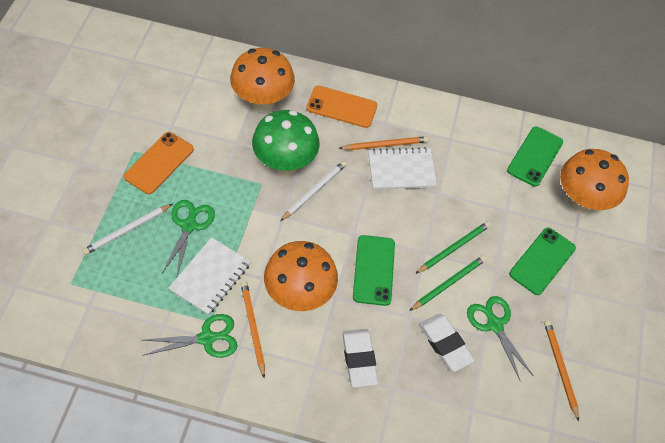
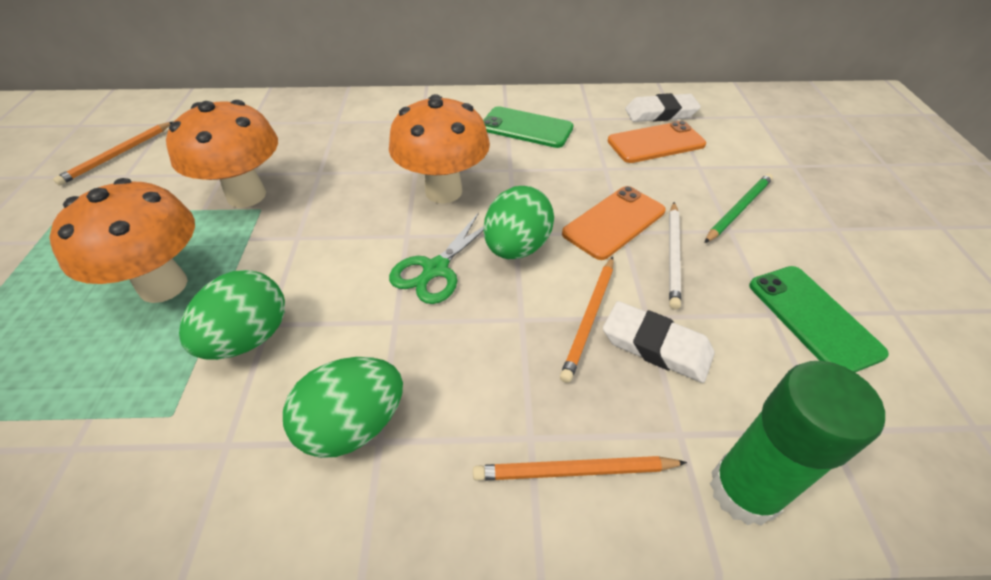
green egg: none = 0 -> [179,270,285,360] [283,357,403,458] [484,186,554,259] = 3
green glue stick: none = 0 -> [710,361,885,526] = 1
green mushroom: [252,110,320,176] = 1 -> none = 0
green pencil: [409,255,486,311] [415,221,490,274] = 2 -> [704,173,773,243] = 1
green phone: [353,235,395,306] [507,126,563,187] [509,228,576,295] = 3 -> [483,106,574,148] [749,266,889,372] = 2
green scissors: [143,314,237,358] [162,200,215,276] [467,296,533,382] = 3 -> [389,212,484,304] = 1
white notebook: [169,237,251,315] [368,147,437,190] = 2 -> none = 0
white pencil: [82,204,172,255] [280,161,346,221] = 2 -> [669,202,681,309] = 1

